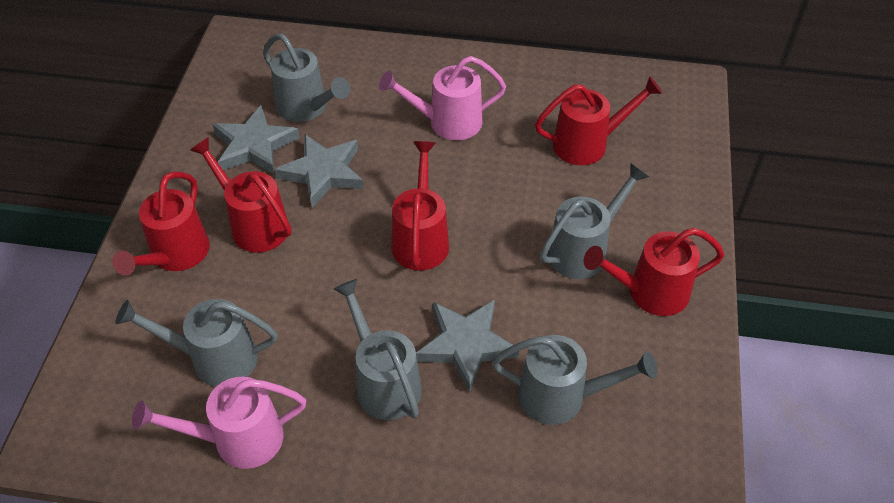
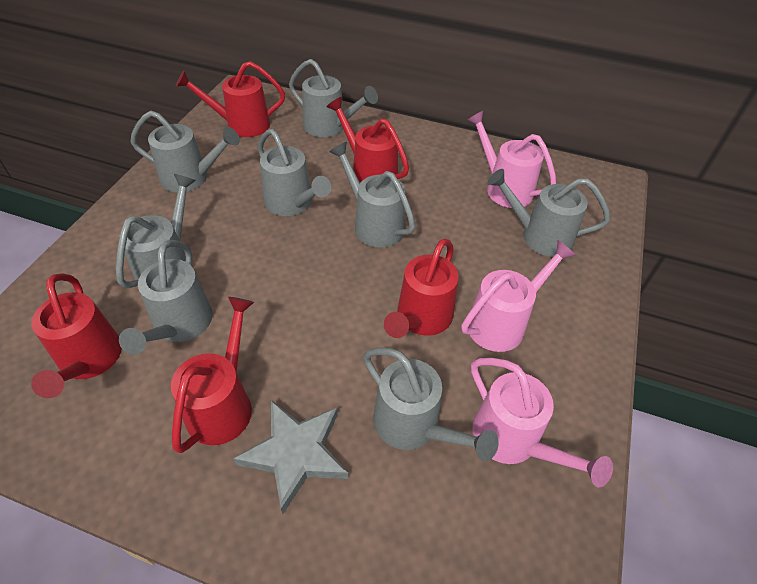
grey star: [213,105,300,174] [275,134,364,208] [416,300,519,393] = 3 -> [233,400,348,514] = 1
grey watering can: [115,299,278,386] [263,33,350,122] [334,279,422,420] [492,335,657,425] [540,163,649,279] = 5 -> [116,174,196,288] [119,240,213,355] [130,111,240,192] [258,129,331,216] [289,59,378,137] [329,142,416,248] [363,348,499,461] [487,169,610,257] = 8
pink watering can: [132,377,306,469] [379,56,506,140] = 2 -> [462,240,576,352] [467,111,556,208] [471,358,613,487] = 3

